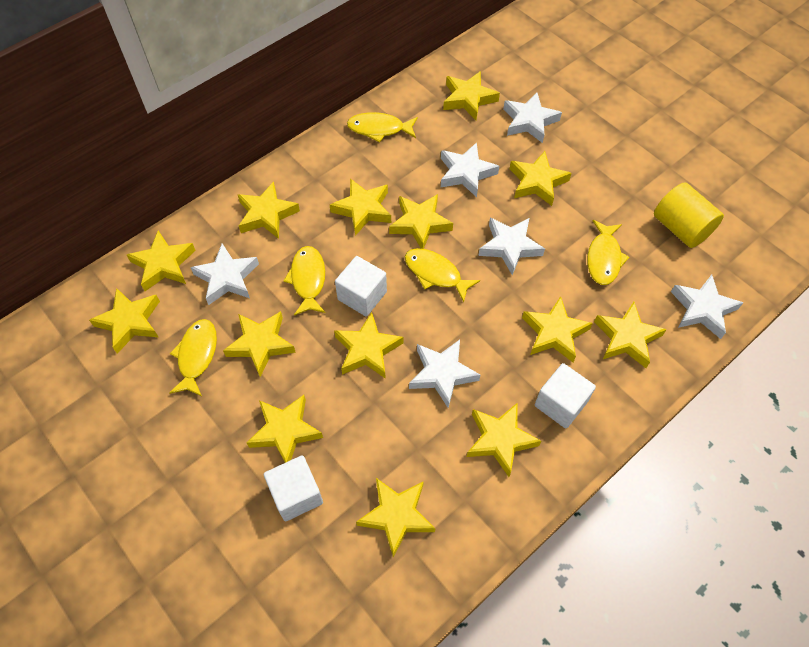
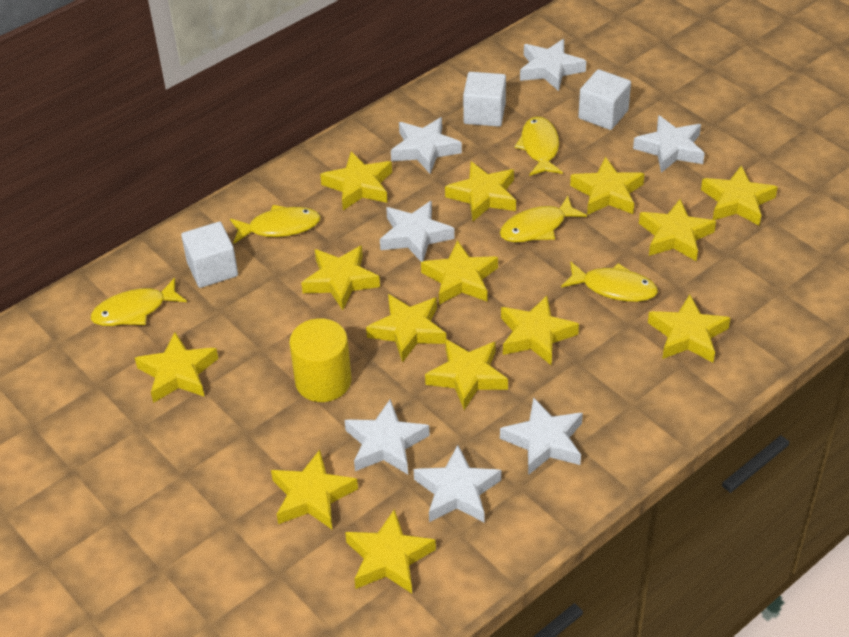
white star: [190,244,259,305] [409,340,480,408] [441,143,499,197] [479,218,545,275] [503,92,562,143] [671,274,743,339] = 6 -> [344,399,430,474] [380,201,455,262] [391,117,462,174] [414,445,501,522] [500,397,583,475] [520,39,586,91] [633,115,705,173] = 7

